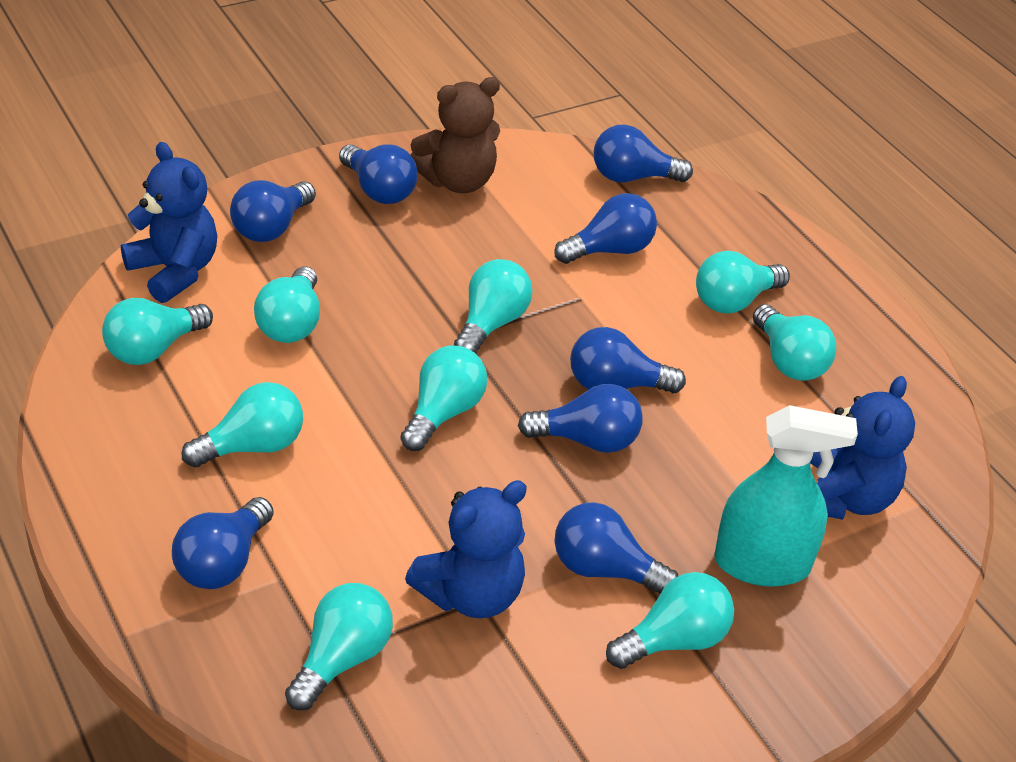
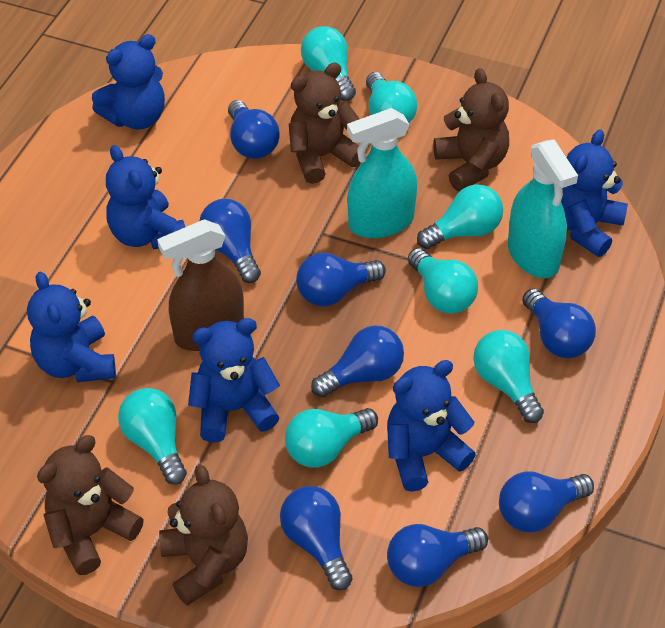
blue teddy bear: [121,142,217,303] [405,480,527,618] [810,376,915,520] = 3 -> [27,271,116,382] [92,34,165,130] [106,145,185,250] [188,318,280,442] [387,360,476,492] [561,130,628,257] = 6
brown spray bottle: none = 0 -> [157,219,244,351] = 1
brown teddy bear: [411,77,500,193] = 1 -> [37,435,144,575] [159,465,248,606] [289,62,361,184] [433,68,509,191] = 4
turquoise light bulb: [102,298,213,365] [182,382,303,468] [254,266,320,343] [285,583,393,710] [400,345,487,451] [454,259,533,354] [606,572,734,669] [696,251,790,313] [753,304,836,381] = 9 -> [118,388,187,485] [285,408,378,468] [301,26,356,101] [366,72,417,123] [408,248,478,314] [417,184,503,249] [473,330,544,423] = 7
turquoise spray bottle: [714,405,858,587] = 1 -> [347,108,417,238] [508,140,578,278] = 2

